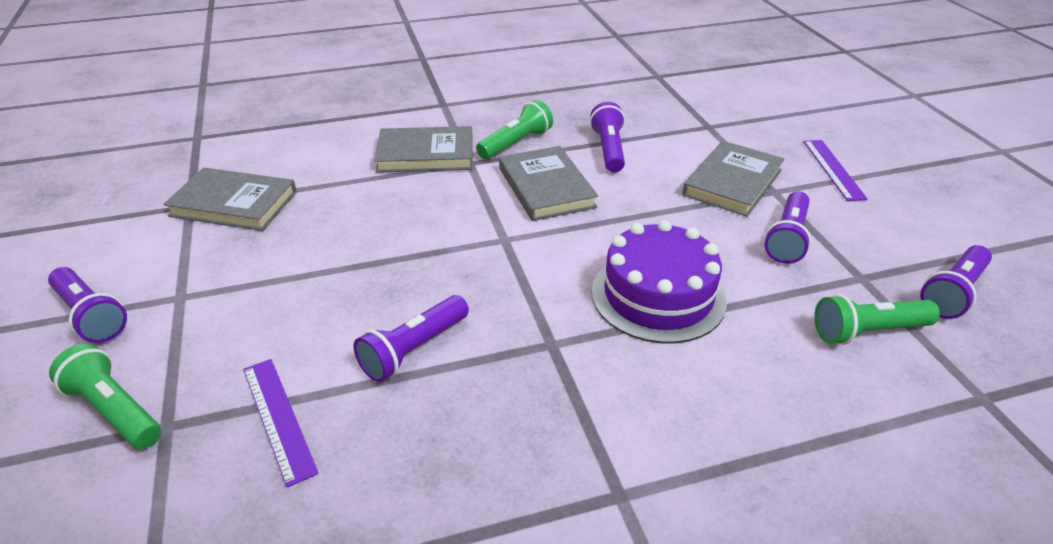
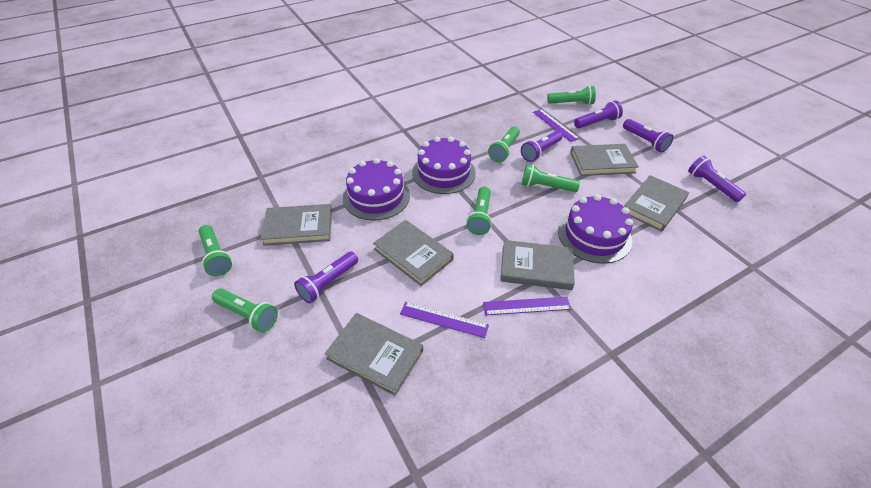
green flashlight: [49,343,161,449] [476,100,553,159] [814,294,940,345] = 3 -> [198,225,232,276] [212,288,278,333] [467,187,492,235] [488,126,520,162] [522,164,580,192] [547,86,596,105] = 6
grey book: [163,168,297,231] [374,126,473,173] [499,146,598,221] [682,141,785,217] = 4 -> [261,204,332,246] [325,313,423,396] [373,220,454,286] [500,240,575,290] [570,144,639,176] [624,175,689,232] = 6
purple cake: [592,220,727,344] = 1 -> [343,158,410,220] [412,137,476,194] [558,194,633,264] = 3
purple ruler: [243,359,319,487] [803,140,868,201] = 2 -> [400,302,489,338] [483,297,571,315] [533,109,579,142] = 3

